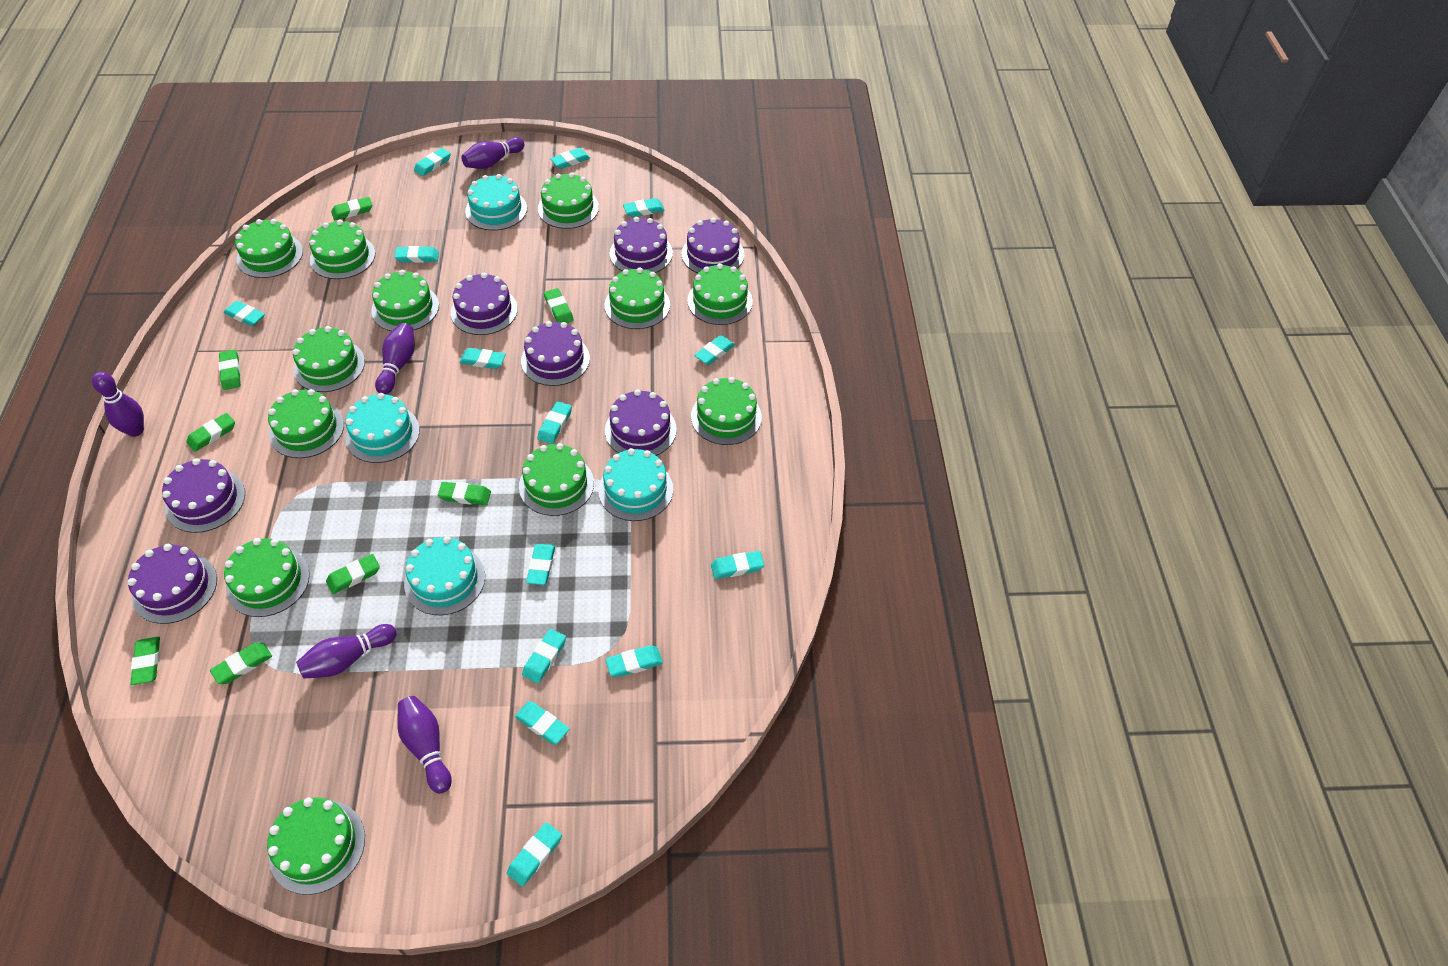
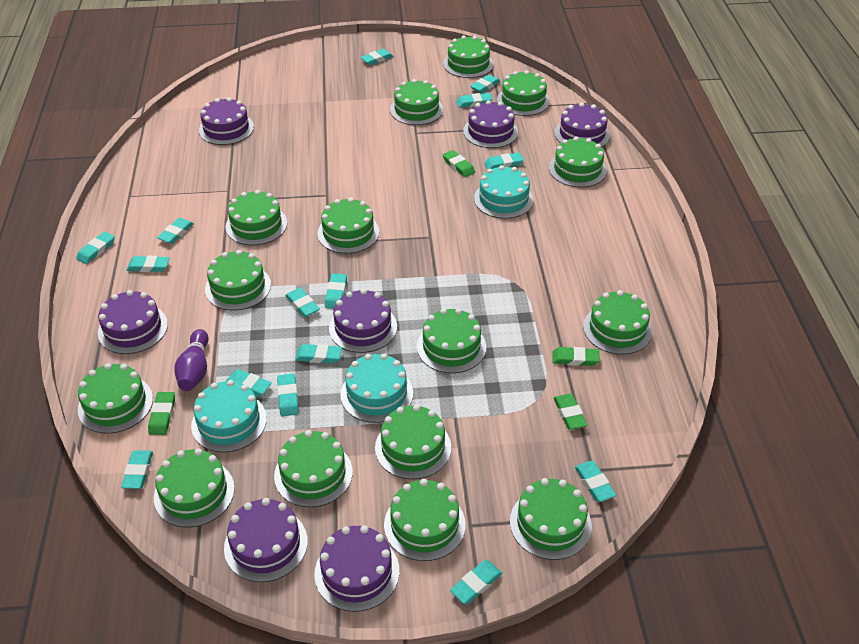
green cake: [224,538,310,617] [235,219,303,278] [267,797,365,895] [268,389,344,458] [293,326,365,392] [309,220,375,279] [371,270,439,331] [519,443,594,516] [538,173,599,229] [605,267,670,329] [687,263,753,325] [691,377,762,445] = 12 -> [78,363,153,434] [154,448,235,527] [205,250,271,311] [226,190,287,245] [274,430,353,507] [317,197,379,254] [375,405,451,479] [384,479,466,561] [390,79,443,125] [417,308,486,373] [443,36,494,78] [497,70,550,116] [510,478,592,560] [549,136,607,187] [583,290,652,355] = 15
green eraser: [131,637,160,685] [186,413,235,452] [210,643,272,684] [219,349,241,390] [326,554,380,594] [331,197,373,220] [438,482,491,505] [544,288,574,323] = 8 -> [148,392,175,435] [443,150,475,177] [552,347,600,366] [554,394,587,430] = 4
purple bowling pin: [92,372,144,437] [296,624,396,679] [375,323,415,394] [397,696,452,794] [461,137,524,169] = 5 -> [174,329,209,391] = 1
turquoise cake: [345,393,420,463] [404,536,485,615] [465,174,527,231] [598,448,673,521] = 4 -> [191,380,267,452] [340,353,413,423] [474,165,534,219] = 3
turquoise eraser: [224,301,265,326] [394,246,439,263] [414,148,451,176] [459,348,506,369] [507,822,562,887] [515,701,569,745] [522,629,566,683] [526,544,555,585] [537,401,572,444] [550,148,590,169] [605,645,663,677] [623,198,665,217] [694,335,735,365] [711,551,764,579] = 14 -> [76,232,115,264] [121,450,153,489] [127,256,170,272] [157,218,194,244] [226,369,272,397] [277,374,299,416] [285,288,320,317] [295,344,342,363] [325,273,347,309] [360,49,393,65] [450,560,502,604] [456,93,493,108] [470,74,500,93] [485,153,524,169] [575,461,616,502] = 15

